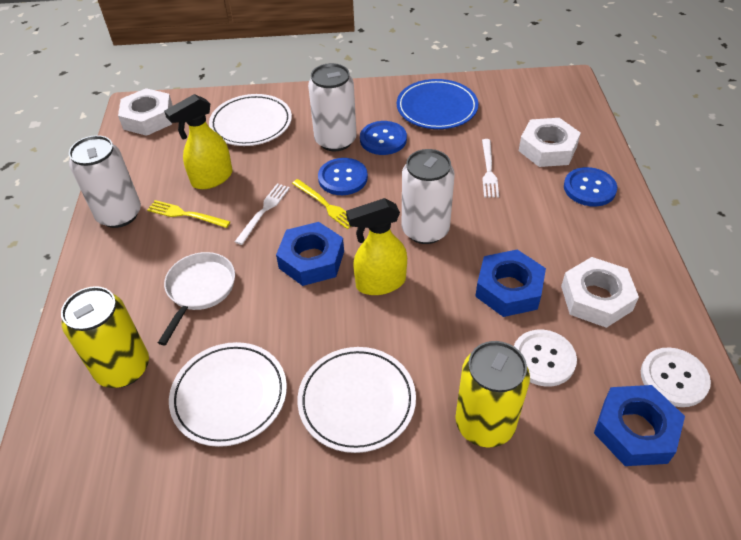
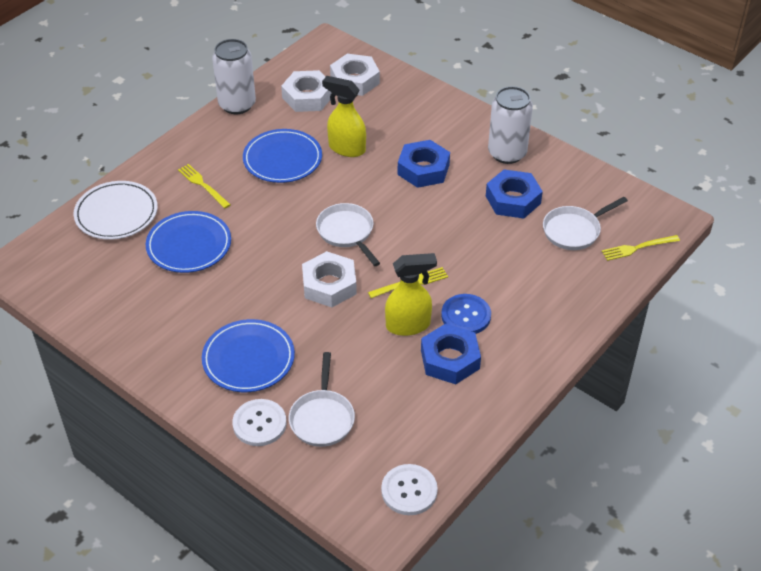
blue button: [318,158,368,195] [360,121,407,155] [564,167,617,206] = 3 -> [441,294,491,334] = 1
blue plate: [397,79,478,129] = 1 -> [146,211,231,273] [202,319,295,392] [243,129,322,183] = 3
white can: [69,135,141,228] [308,63,357,151] [402,149,455,244] = 3 -> [212,39,256,114] [488,86,533,164] = 2
white fork: [235,184,290,245] [482,139,499,198] = 2 -> none = 0
white pan: [158,252,235,346] = 1 -> [289,352,355,447] [316,203,380,266] [543,197,628,250] = 3
white plate: [169,342,287,447] [209,94,292,146] [297,347,416,453] = 3 -> [74,181,158,240] = 1
yellow can: [61,286,149,388] [455,341,530,447] = 2 -> none = 0
yellow fork: [147,200,231,228] [292,179,350,230] = 2 -> [178,164,231,209] [368,267,448,298] [602,235,680,261] = 3

